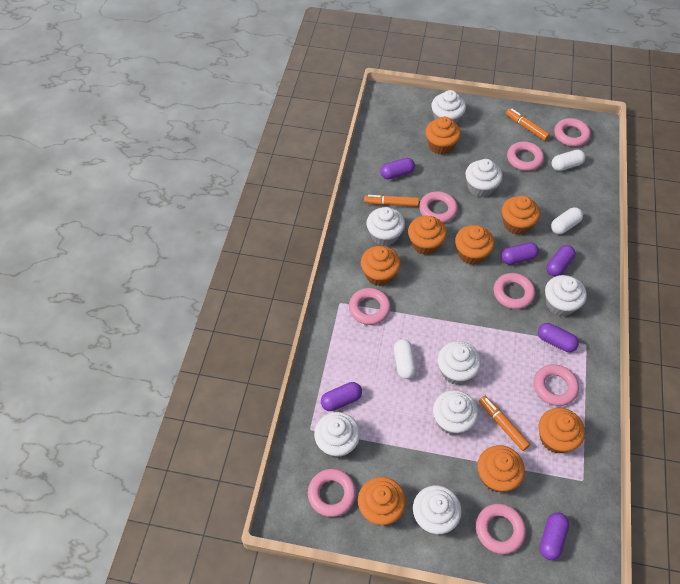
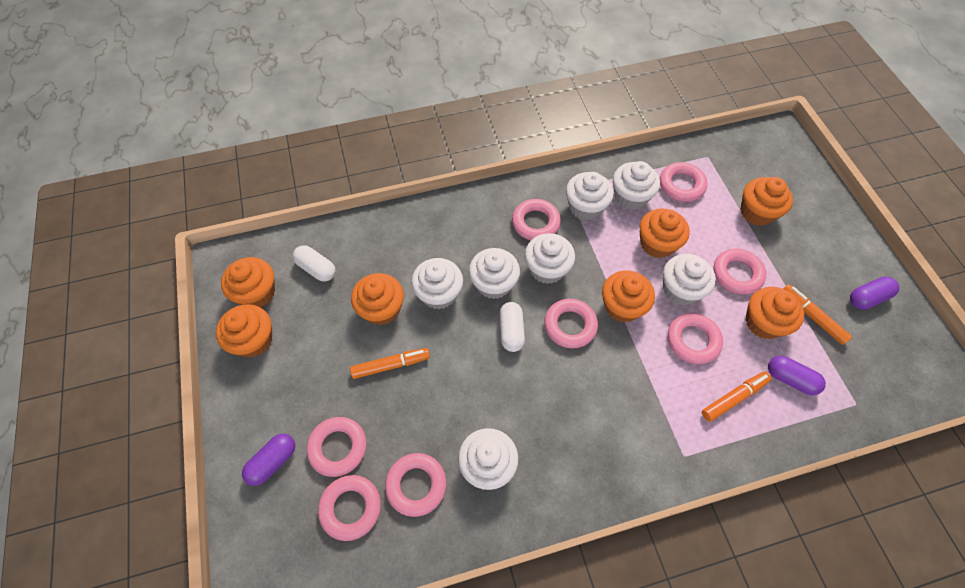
orange cupcake: [358,477,406,525] [361,246,401,286] [408,216,447,255] [425,117,461,155] [455,225,495,265] [477,445,525,492] [502,196,540,235] [538,408,585,453] = 8 -> [216,304,272,358] [221,257,275,308] [351,273,404,325] [602,270,655,322] [640,208,690,258] [740,177,793,226] [746,287,804,339] = 7
purple capsule: [321,382,362,411] [381,158,415,179] [501,242,539,265] [538,323,579,352] [540,512,569,560] [546,245,576,276] = 6 -> [242,434,295,486] [768,356,826,395] [850,277,899,309] = 3
white capsule: [394,339,416,379] [551,207,583,234] [552,150,586,171] = 3 -> [293,245,335,282] [499,302,525,352] = 2
white cupcake: [314,412,360,458] [367,207,405,246] [413,486,462,534] [431,90,466,124] [433,390,478,435] [438,341,481,385] [465,159,503,197] [545,275,587,316] = 8 -> [411,258,463,309] [458,428,518,490] [469,248,520,299] [525,233,575,284] [566,172,614,220] [613,161,660,210] [663,254,716,305] = 7

